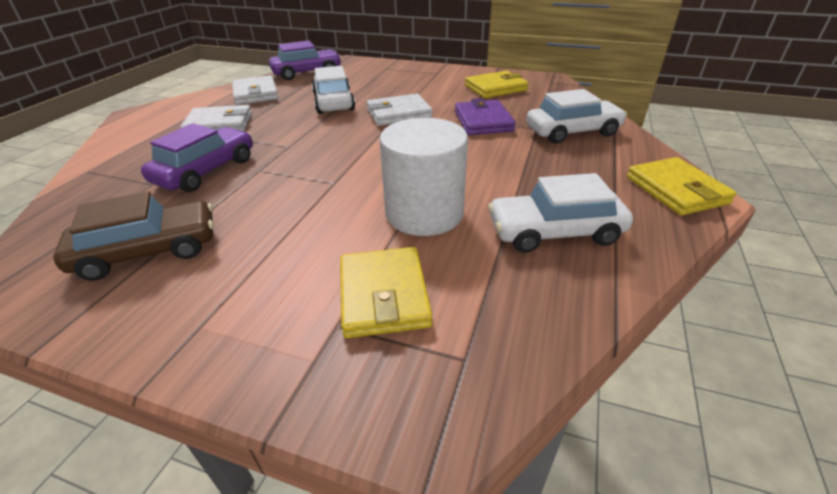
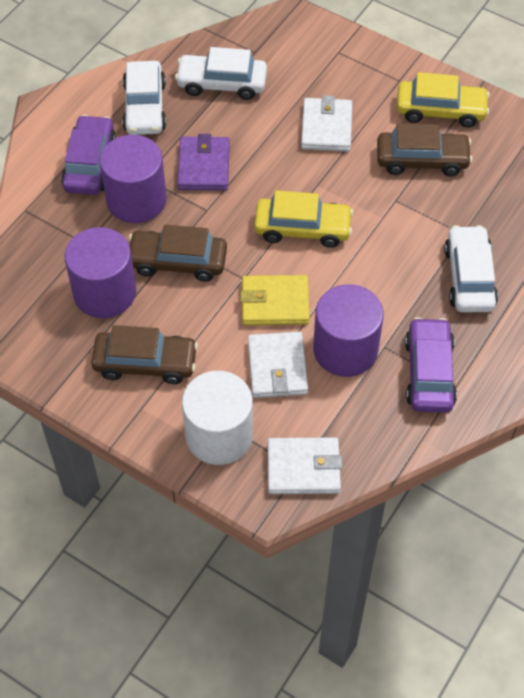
brown car: [53,192,214,281] = 1 -> [91,325,198,384] [129,225,227,282] [377,123,472,176] = 3
purple cylinder: none = 0 -> [65,227,136,318] [99,135,167,223] [313,284,384,377] = 3
yellow car: none = 0 -> [254,190,353,248] [397,72,490,127] = 2
yellow wallet: [340,247,432,338] [465,71,529,98] [627,157,737,216] = 3 -> [240,275,310,325] = 1

